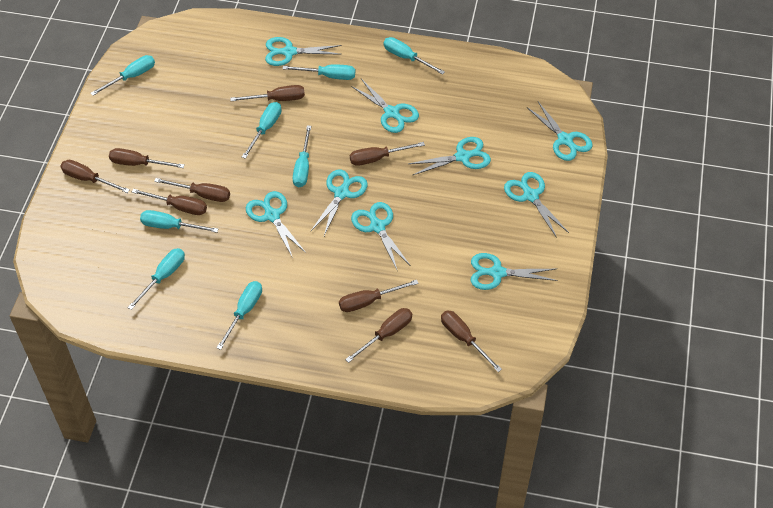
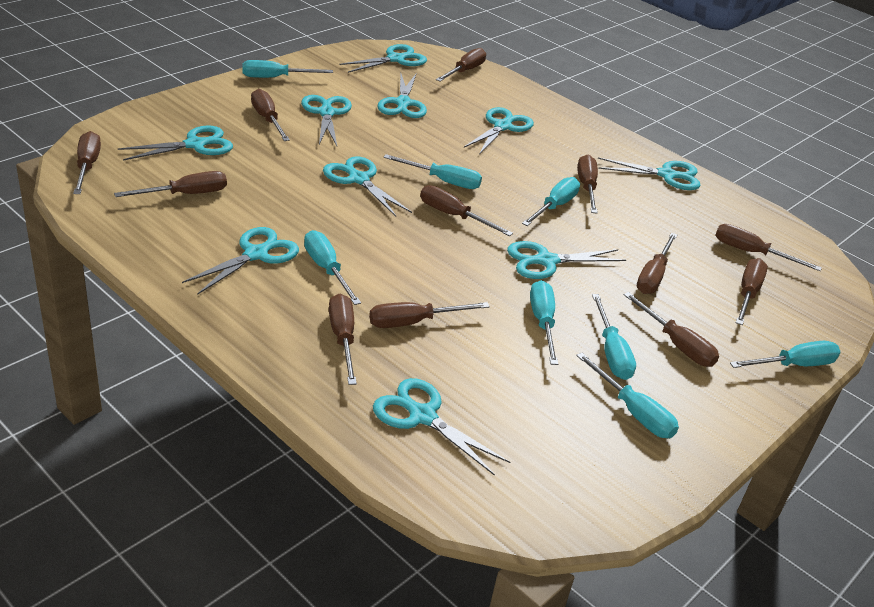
brown screwdriver: [61,160,130,193] [109,148,185,168] [132,189,207,215] [154,178,230,202] [230,85,305,101] [339,280,419,312] [345,308,412,363] [350,142,425,166] [441,310,502,372] = 9 -> [73,131,101,194] [114,171,227,197] [251,89,290,141] [329,294,357,385] [369,302,490,328] [420,185,513,236] [436,48,486,81] [577,155,598,214] [623,292,719,367] [636,233,677,294] [715,224,822,271] [736,258,768,325] = 12
turquoise scissors: [246,191,306,258] [265,37,342,66] [310,170,368,236] [351,79,419,133] [351,202,411,269] [408,137,491,175] [471,253,558,290] [504,172,569,238] [527,102,593,161] = 9 -> [118,126,233,161] [182,227,299,295] [301,95,352,146] [323,157,412,217] [339,44,427,73] [373,378,510,476] [378,73,427,118] [464,107,534,155] [507,241,626,279] [598,157,701,190] = 10

